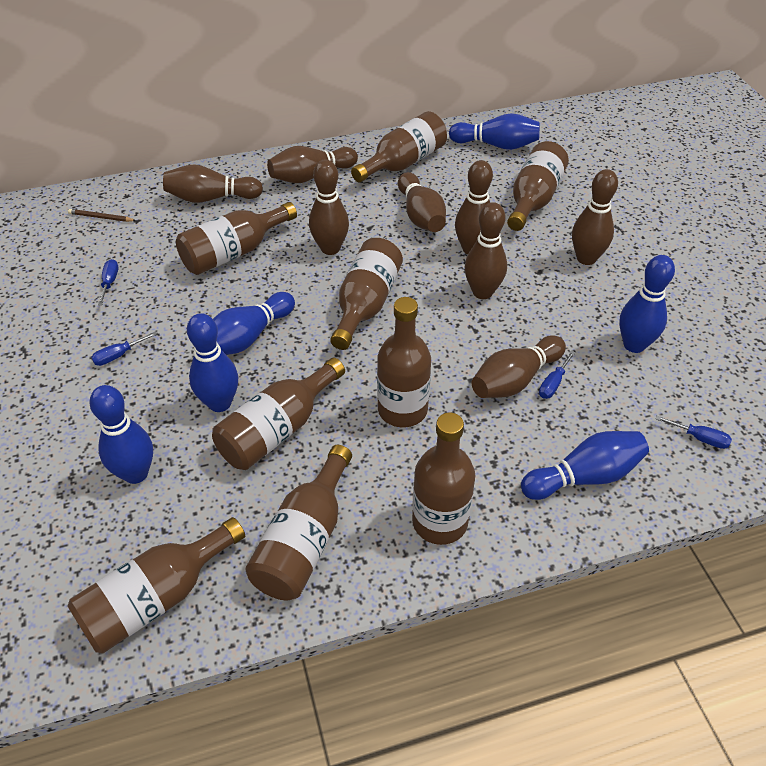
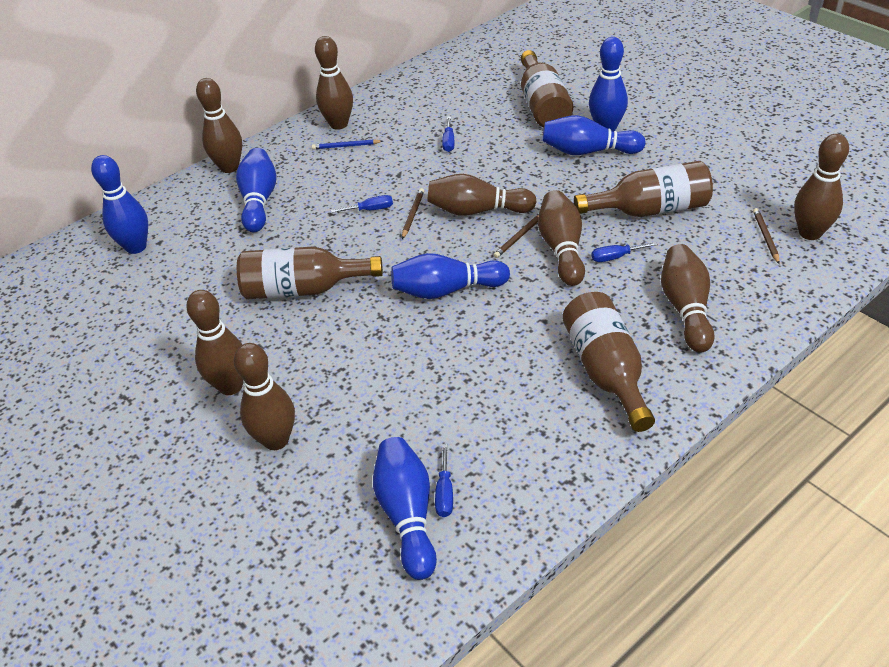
blue pencil: none = 0 -> [312,139,383,150] = 1
brown bottle: [67,517,245,653] [176,202,297,275] [212,357,345,470] [245,445,352,600] [330,238,403,350] [351,111,447,182] [377,297,431,427] [412,412,475,545] [507,141,569,231] = 9 -> [237,246,383,299] [521,50,573,127] [562,292,655,432] [574,161,713,217] = 4
brown pencil: [68,209,136,222] = 1 -> [402,188,424,239] [494,215,539,258] [753,208,780,264] = 3

